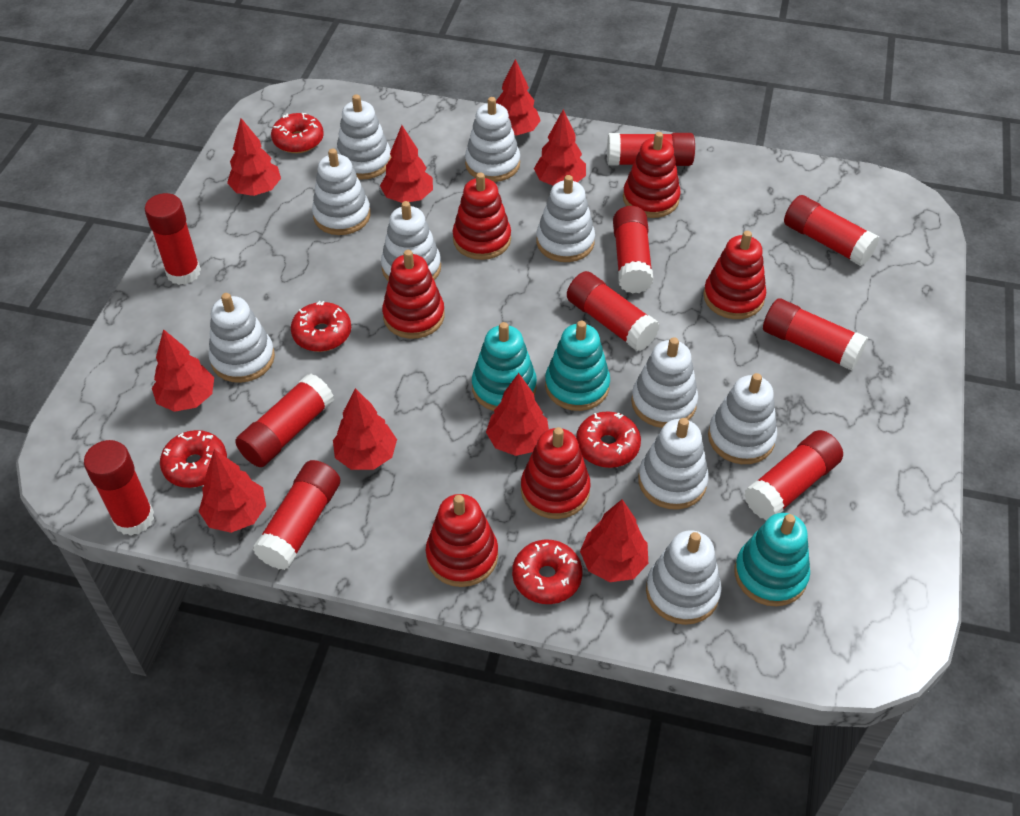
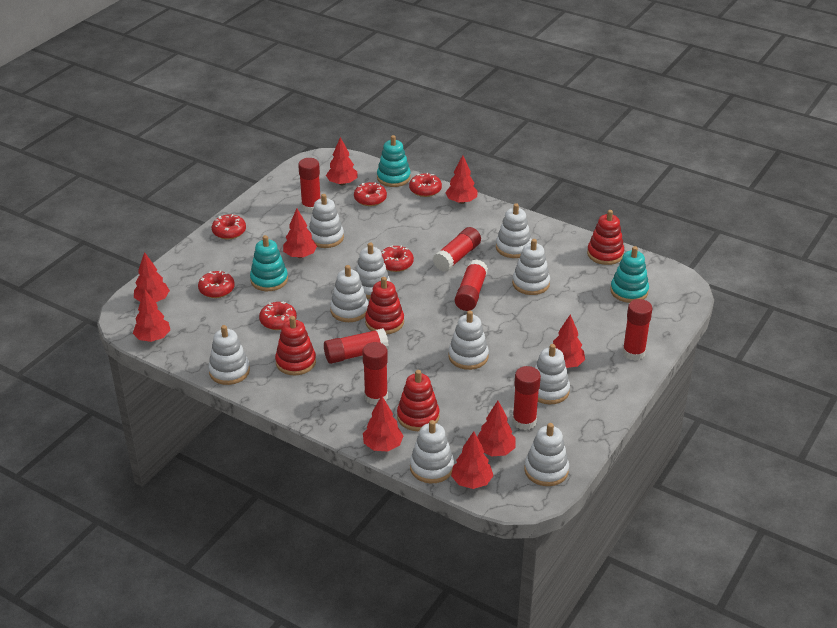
red donut: [160,430,227,488] [271,113,324,153] [291,301,351,352] [512,540,582,604] [576,411,641,468] = 5 -> [198,270,235,298] [212,214,246,239] [259,301,297,330] [354,182,387,206] [381,245,414,272] [409,173,442,197] = 6
red glue stick: [84,440,154,536] [145,193,201,285] [235,374,334,467] [253,460,340,570] [567,271,660,351] [607,133,695,166] [613,206,653,294] [744,430,843,520] [763,298,868,370] [784,195,879,266] = 10 -> [298,158,321,213] [324,328,389,364] [363,342,388,405] [433,227,481,272] [455,259,488,311] [512,366,541,430] [622,299,652,361] = 7
red stacking toy: [382,250,445,339] [426,494,498,587] [452,172,511,260] [521,427,591,519] [623,132,681,218] [703,231,766,319] = 6 -> [275,316,316,375] [365,277,404,335] [397,370,439,431] [587,210,624,265] = 4

